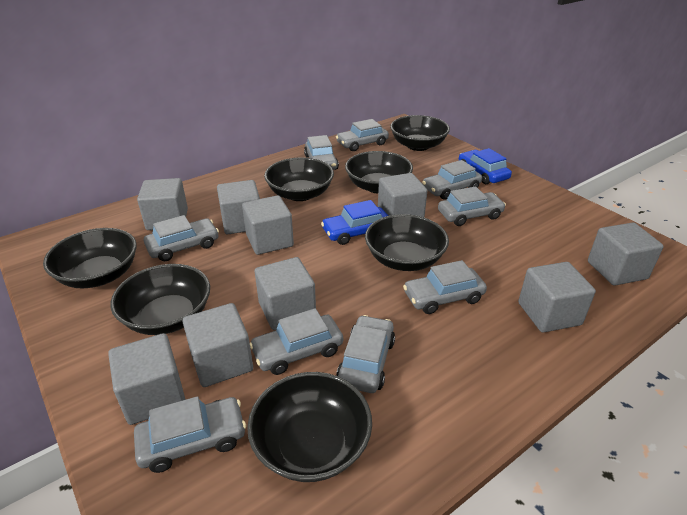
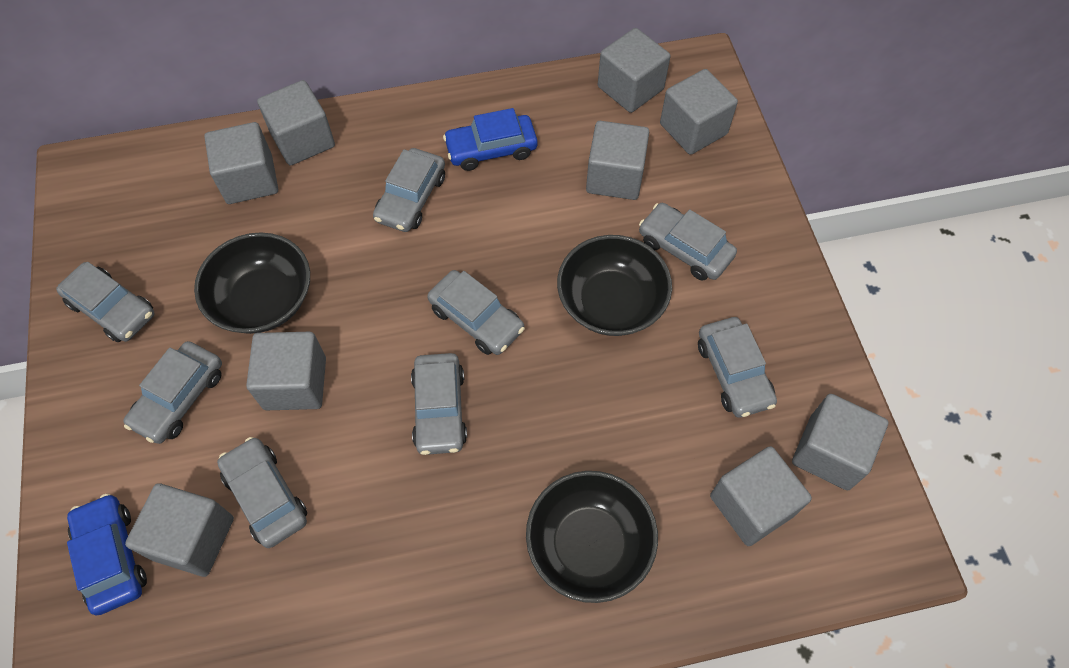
black bowl: [43,228,137,288] [111,264,210,335] [247,372,372,482] [264,157,334,201] [345,151,413,193] [365,214,449,271] [390,115,450,151] = 7 -> [194,232,310,334] [526,471,658,603] [557,235,672,336] = 3
grey car: [134,396,246,473] [144,215,219,261] [250,308,343,375] [304,135,339,170] [336,119,389,151] [336,315,395,393] [403,260,487,314] [422,160,482,200] [438,187,506,226] = 9 -> [56,262,155,342] [123,341,222,444] [217,437,307,548] [373,148,445,232] [411,353,467,455] [427,270,525,355] [639,203,737,281] [698,317,777,418] = 8

